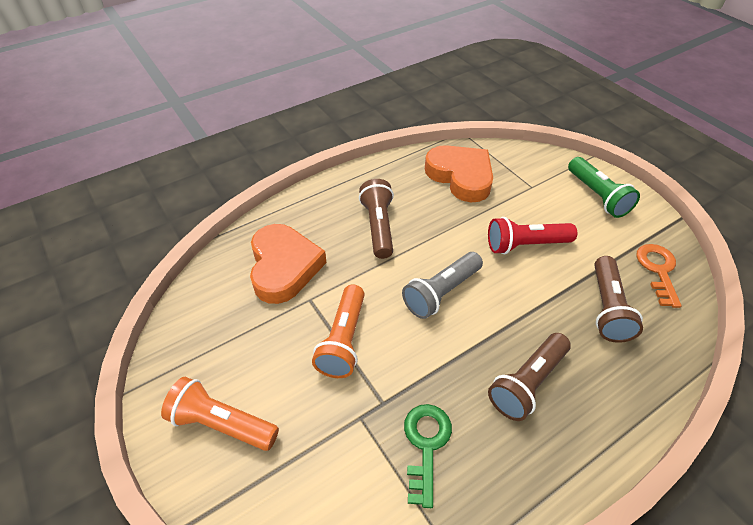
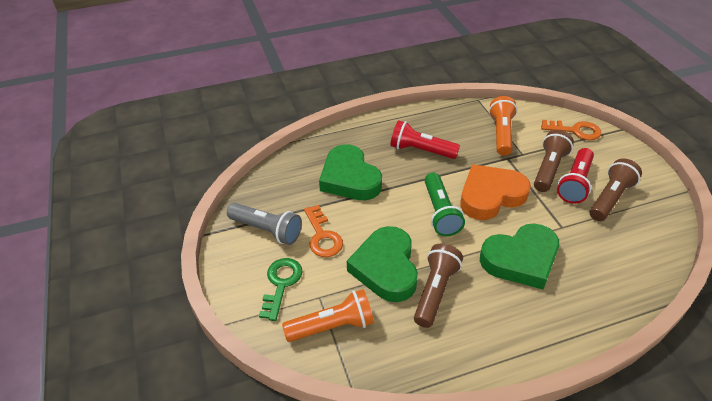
green heart: none = 0 -> [319,144,382,200] [347,226,418,302] [480,223,559,290] = 3
orange heart: [250,224,327,304] [425,145,493,202] = 2 -> [460,164,531,220] = 1
orange key: [636,244,682,308] = 1 -> [304,205,343,257] [541,120,601,140] = 2
red flashlight: [488,217,577,254] = 1 -> [390,120,460,159] [557,148,594,204] = 2

